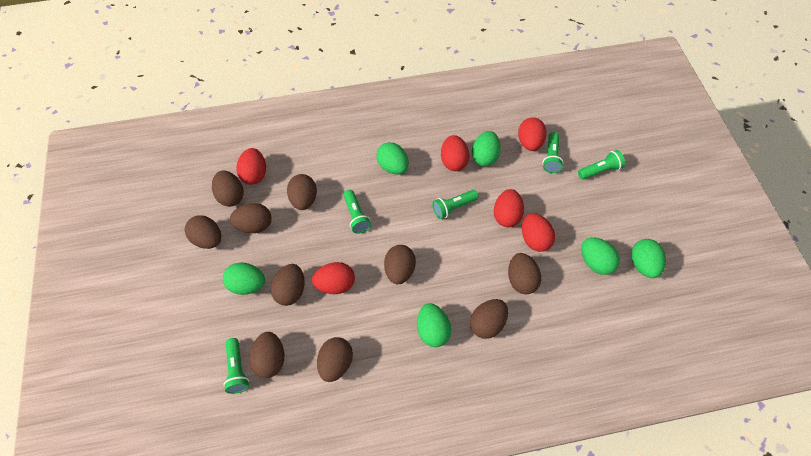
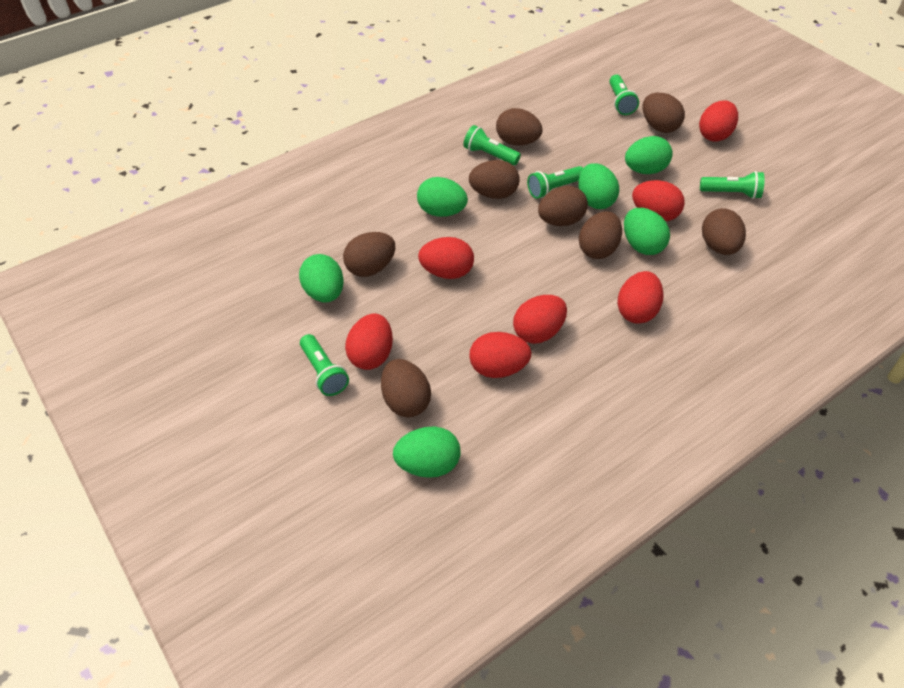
brown egg: [185,215,221,249] [212,170,244,207] [230,203,272,233] [249,332,284,378] [271,264,305,306] [287,174,317,210] [317,337,353,382] [384,245,416,284] [470,299,508,339] [508,253,541,294] = 10 -> [343,232,395,277] [381,359,431,418] [469,160,520,199] [496,108,543,146] [538,186,588,226] [579,211,622,259] [643,93,685,133] [702,208,746,255] = 8
red egg: [236,148,266,185] [312,262,355,294] [441,135,469,171] [494,189,524,227] [518,118,547,151] [522,213,555,252] = 6 -> [345,313,393,370] [418,237,474,279] [469,332,532,378] [513,295,567,344] [617,271,664,324] [632,180,685,221] [699,100,738,142] = 7

